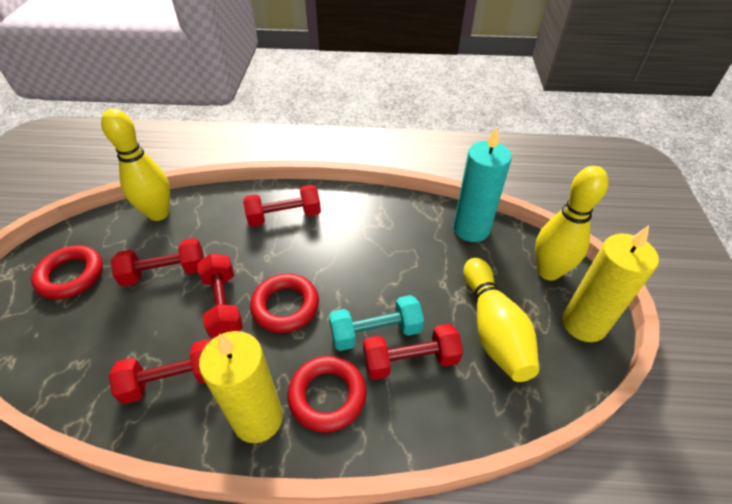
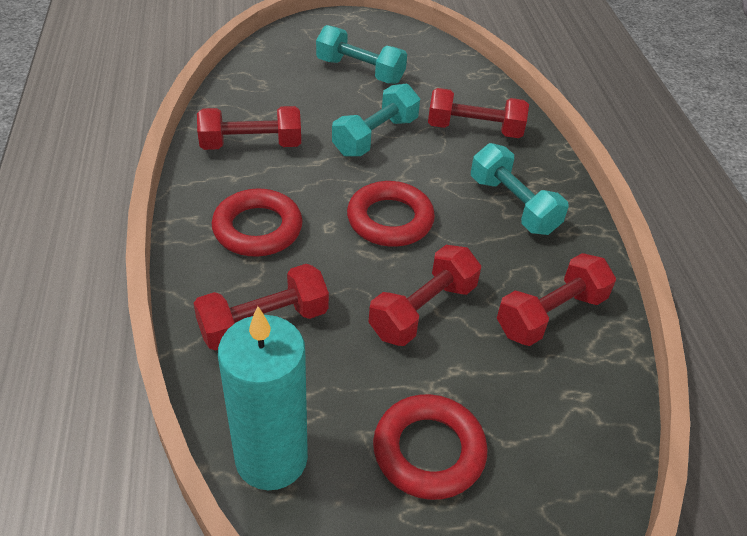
turquoise dumbbell: [329,295,424,351] = 1 -> [316,25,407,84] [332,84,420,157] [471,143,569,235] = 3
yellow bowling pin: [101,108,170,221] [463,258,539,382] [535,166,609,281] = 3 -> none = 0
yellow candle: [199,331,283,443] [562,226,659,342] = 2 -> none = 0

